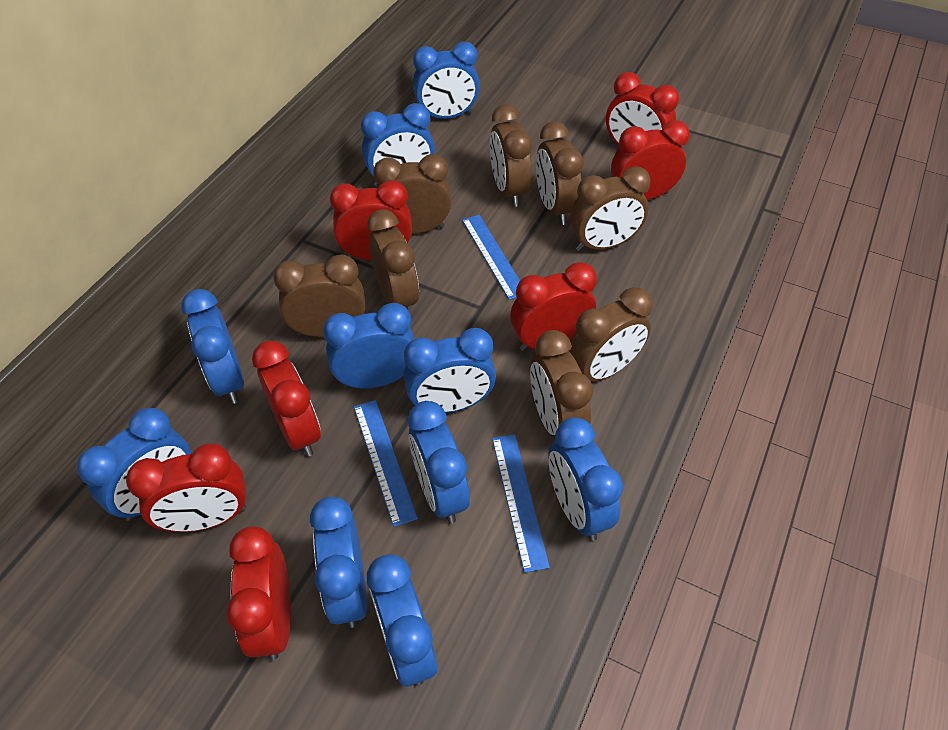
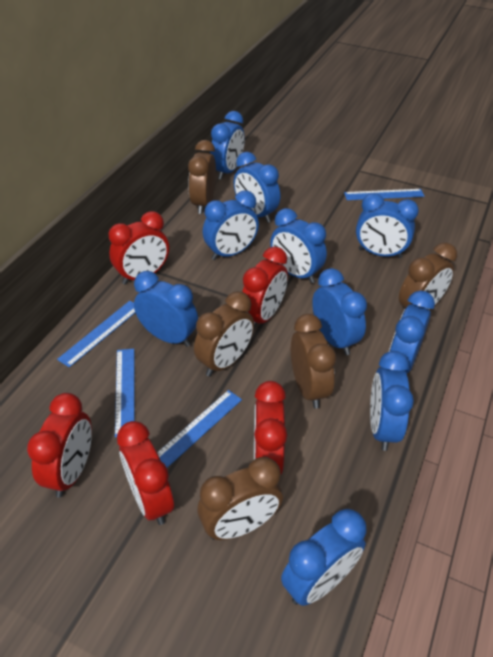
blue ruler: [354,400,418,527] [462,215,520,300] [492,434,550,573] = 3 -> [57,301,135,367] [115,349,134,437] [157,390,242,468] [344,189,425,200] = 4
brown clock: [273,254,365,337] [367,209,419,310] [373,154,451,234] [490,104,532,207] [530,330,593,440] [536,121,583,225] [569,287,653,382] [570,166,651,251] = 8 -> [188,140,216,214] [194,291,254,376] [197,457,283,540] [291,314,336,409] [399,242,457,310] = 5
red clock: [126,443,247,532] [226,526,291,660] [252,340,321,457] [330,180,412,260] [510,262,597,351] [606,72,679,147] [611,120,690,200] = 7 -> [27,393,92,498] [109,211,169,285] [117,421,174,525] [242,247,288,329] [254,381,287,475] = 5

